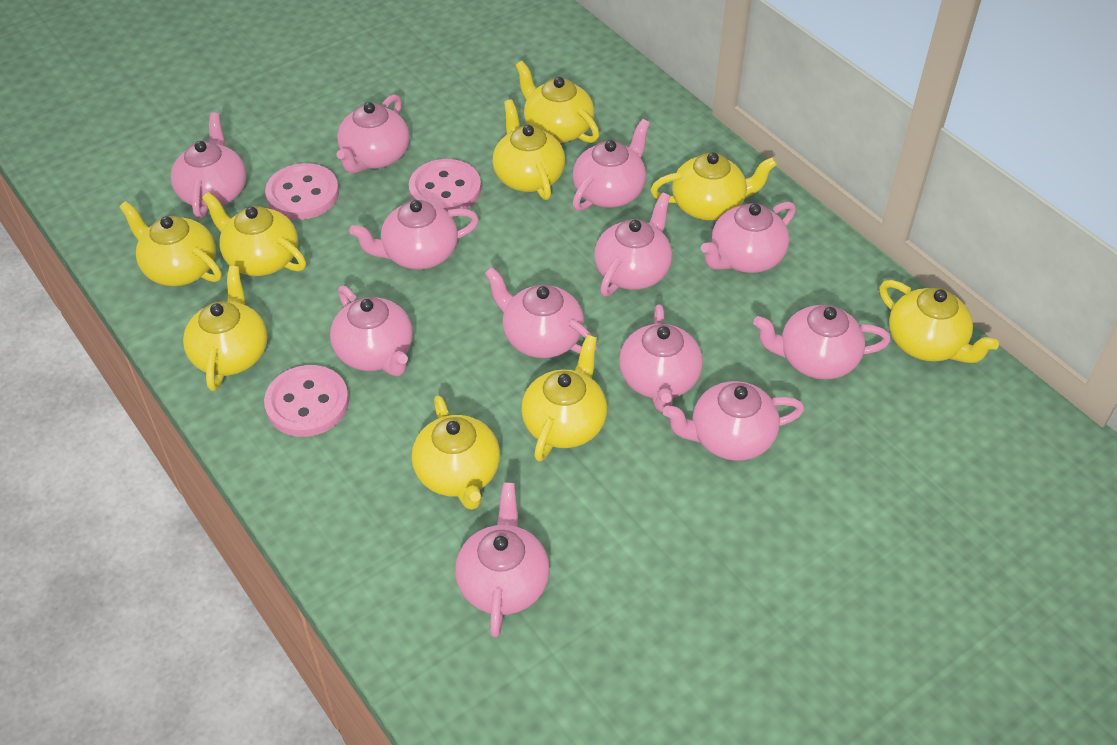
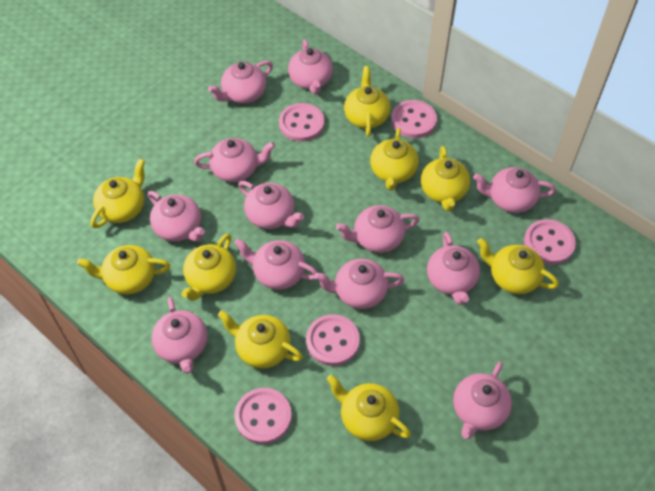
pink button: [264,365,349,437] [265,163,339,220] [409,159,481,212] = 3 -> [234,388,292,444] [279,103,324,142] [306,314,360,366] [391,100,437,138] [524,219,576,265] = 5

